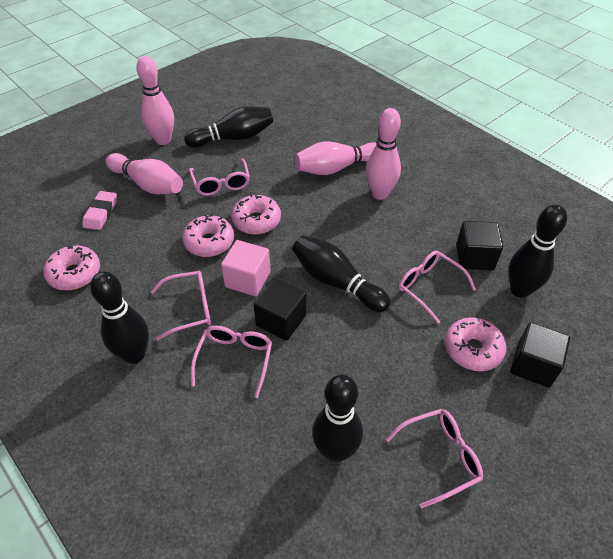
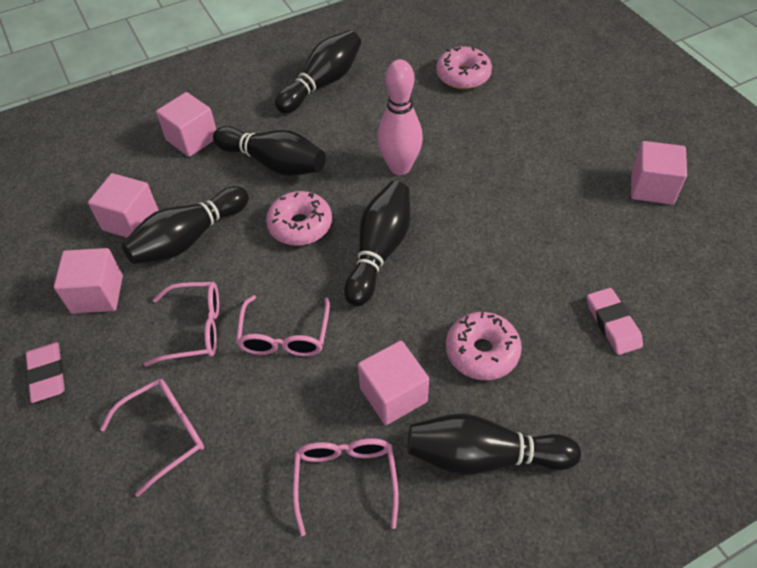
black cube: [253,278,306,341] [456,221,503,270] [510,322,570,388] = 3 -> none = 0
pink bowling pin: [106,153,183,194] [136,56,174,145] [294,141,377,175] [366,108,401,200] = 4 -> [377,59,423,175] = 1
pink cube: [221,240,271,296] = 1 -> [54,248,123,314] [88,173,159,238] [156,92,216,157] [358,341,429,425] [631,141,687,205] = 5
pink donut: [43,245,100,291] [182,214,234,257] [231,194,281,234] [445,317,507,371] = 4 -> [266,191,332,246] [436,46,492,89] [446,312,522,380] = 3
pink eraser: [82,191,117,230] = 1 -> [26,342,65,403] [587,288,643,355] = 2
pink glasses: [150,271,211,341] [189,158,250,196] [191,326,272,398] [386,409,483,509] [399,251,476,324] = 5 -> [100,379,204,497] [144,282,219,367] [236,295,330,356] [293,438,399,536] = 4

